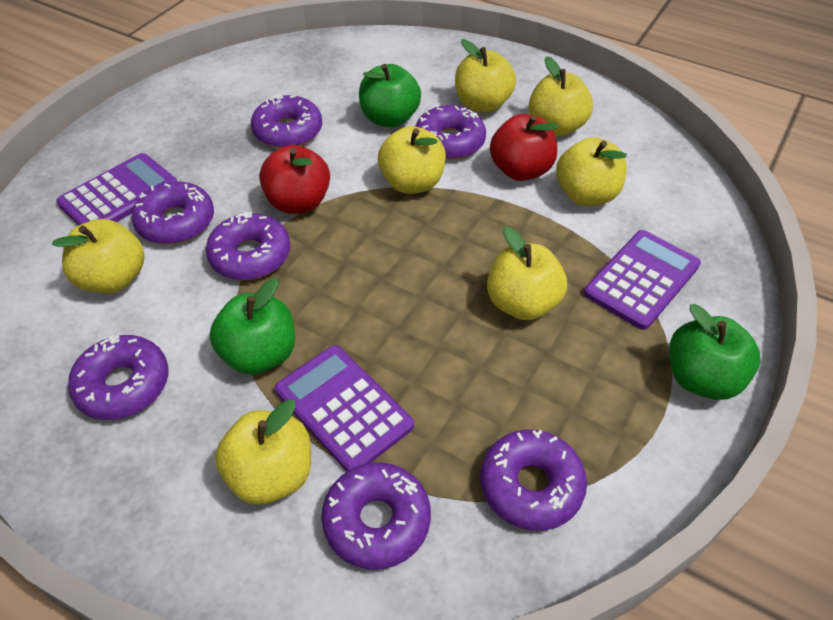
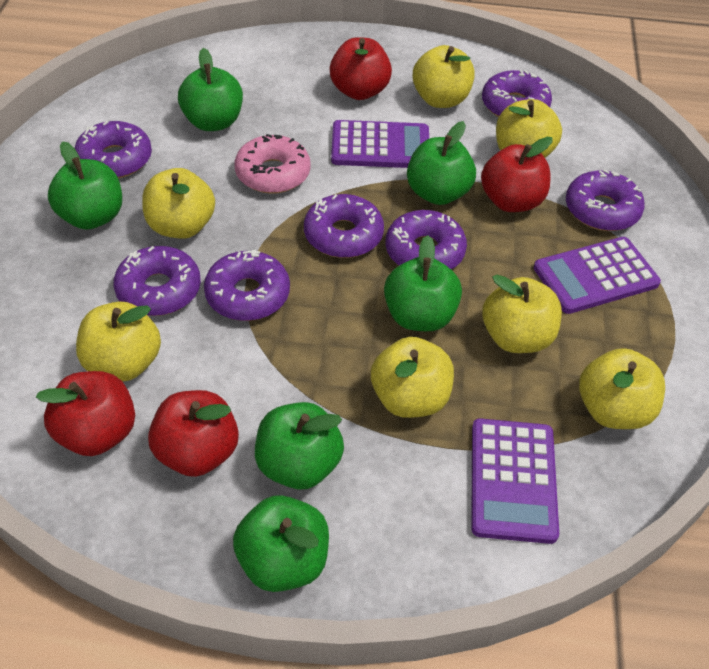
green apple: [210,278,295,375] [359,64,421,127] [669,304,760,400] = 3 -> [48,141,122,230] [178,48,243,131] [233,495,329,592] [255,402,344,489] [384,235,462,331] [407,121,476,205] = 6
pink donut: none = 0 -> [235,134,311,194] = 1
red apple: [259,145,330,214] [490,114,558,181] = 2 -> [36,371,135,456] [148,390,239,477] [330,37,392,100] [481,137,553,212] = 4

